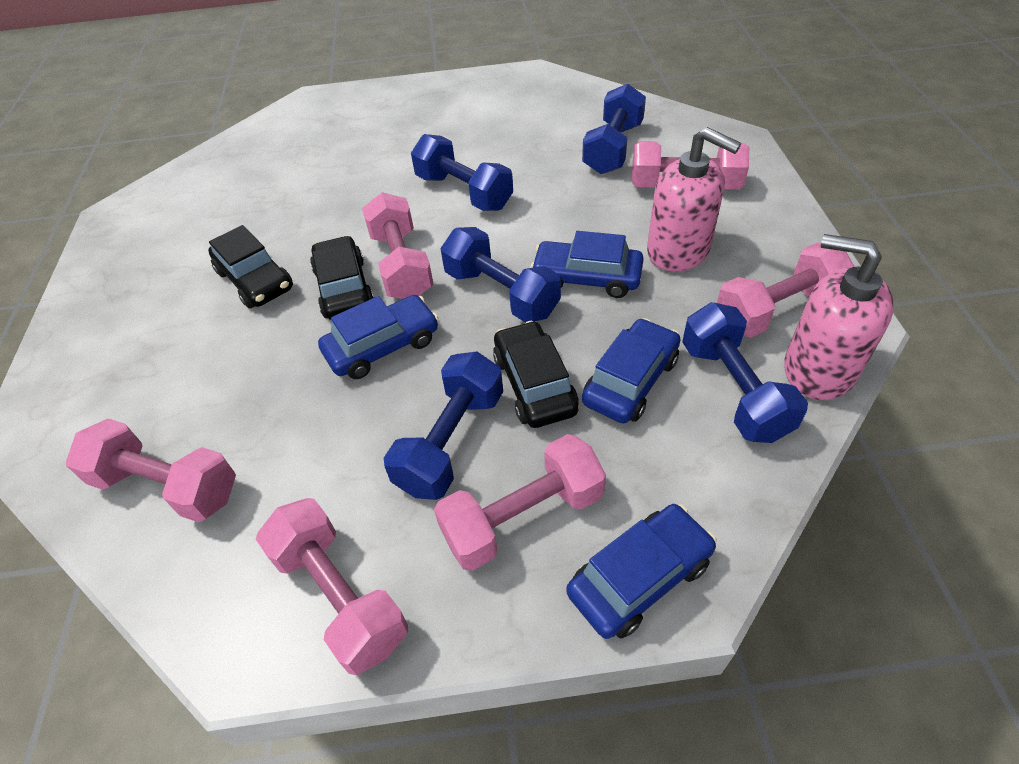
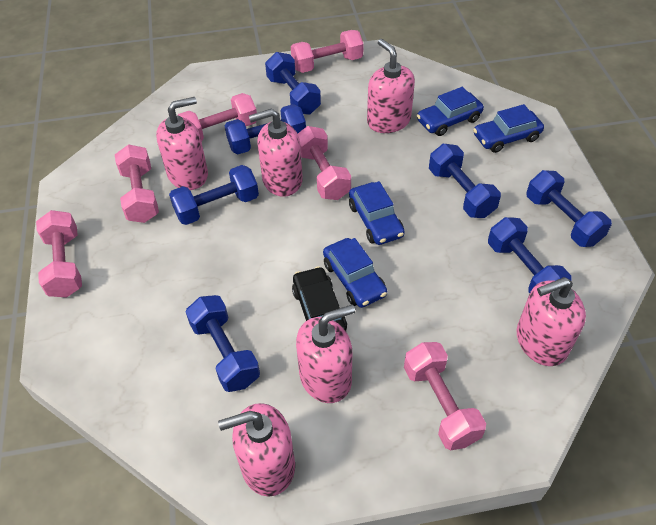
black car: [208,225,293,309] [310,236,374,320] [493,321,579,428] = 3 -> [292,266,347,331] = 1
blue dumbbell: [384,351,503,500] [411,134,513,211] [440,227,561,323] [582,84,646,174] [682,302,808,443] = 5 -> [169,165,259,225] [186,295,260,392] [225,104,306,154] [265,52,321,115] [429,144,501,218] [488,217,571,293] [526,170,612,247] = 7
pink soap dispenser: [647,127,741,272] [784,234,894,400] = 2 -> [156,97,208,190] [218,403,295,497] [249,109,303,197] [296,305,355,403] [367,39,415,133] [517,277,586,366] = 6

